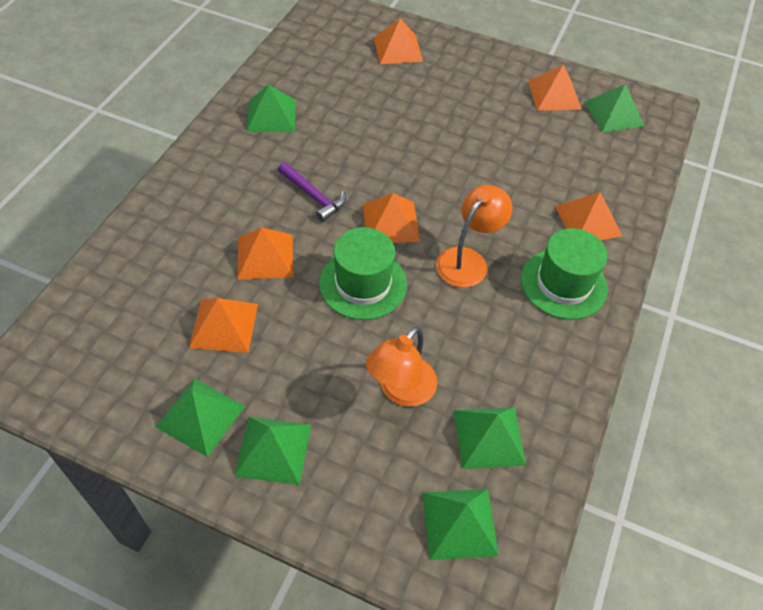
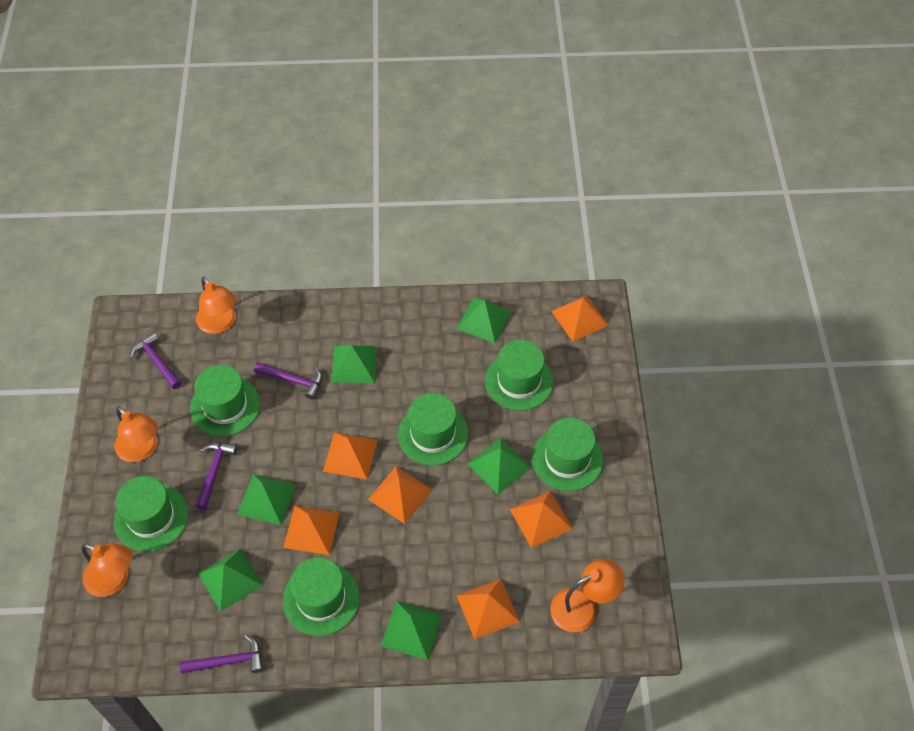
green hat: [319,227,407,320] [521,228,608,320] = 2 -> [114,476,188,552] [190,365,260,437] [283,557,360,636] [398,393,468,465] [485,340,554,411] [532,418,603,491] = 6
orange lamp: [366,327,437,407] [436,185,512,288] = 2 -> [81,543,132,597] [115,406,158,462] [196,277,236,334] [550,559,625,632] = 4
purple hammer: [278,162,346,222] = 1 -> [130,332,181,389] [180,635,263,674] [196,443,237,510] [254,362,322,400] = 4

